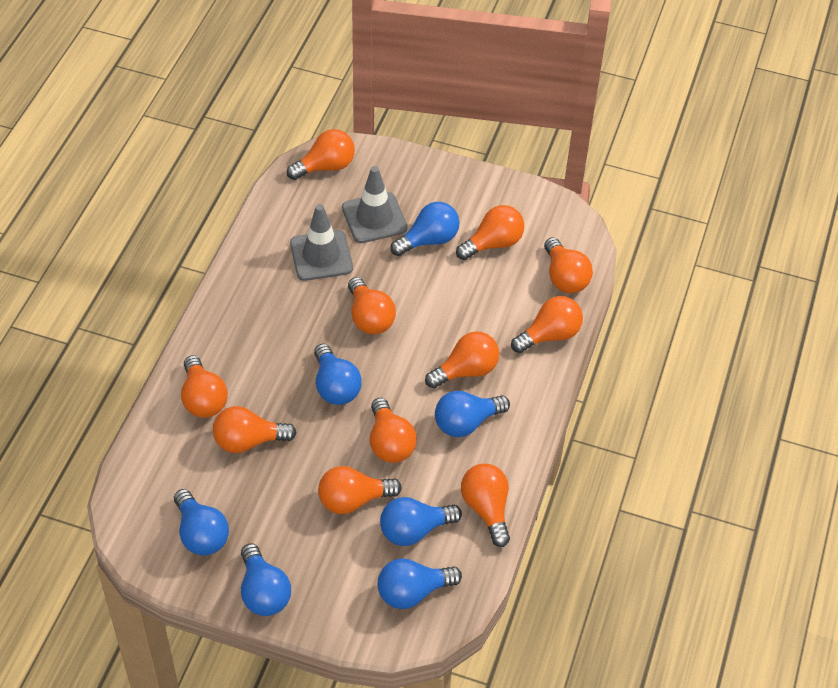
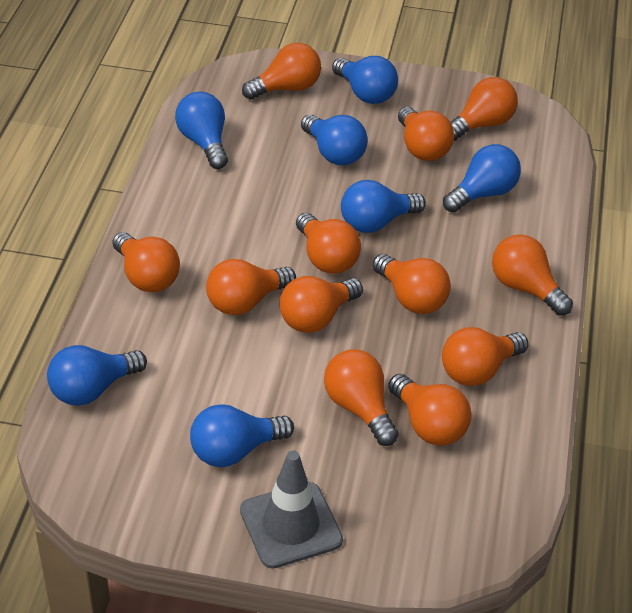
grey traffic cone: [290,204,353,281] [342,166,407,243] = 2 -> [240,450,343,569] = 1
orange light bulb: [181,355,228,418] [213,406,297,453] [287,129,355,180] [318,466,402,514] [348,277,396,334] [370,398,417,463] [425,331,499,388] [456,205,524,260] [461,464,510,547] [511,296,583,353] [544,237,593,293] = 11 -> [113,232,180,292] [206,259,296,315] [242,43,321,100] [280,276,363,333] [296,213,361,274] [324,349,398,446] [373,254,451,314] [388,374,471,446] [398,107,454,161] [442,327,529,386] [450,77,518,141] [492,234,573,316] = 12

